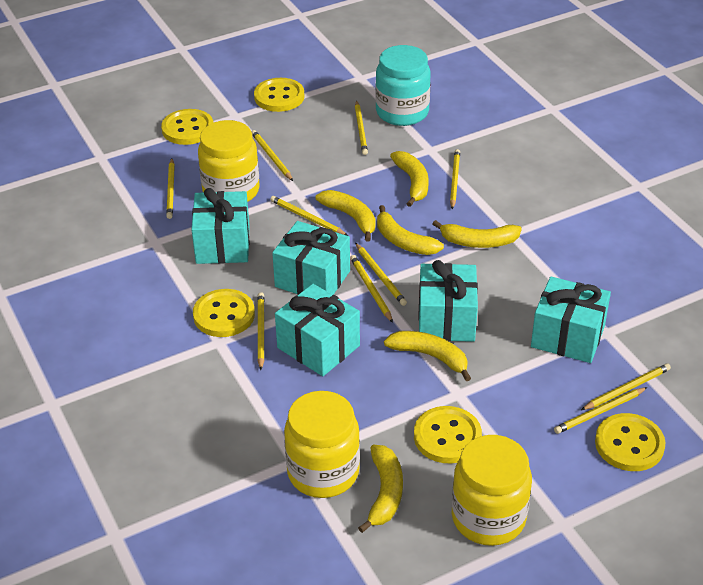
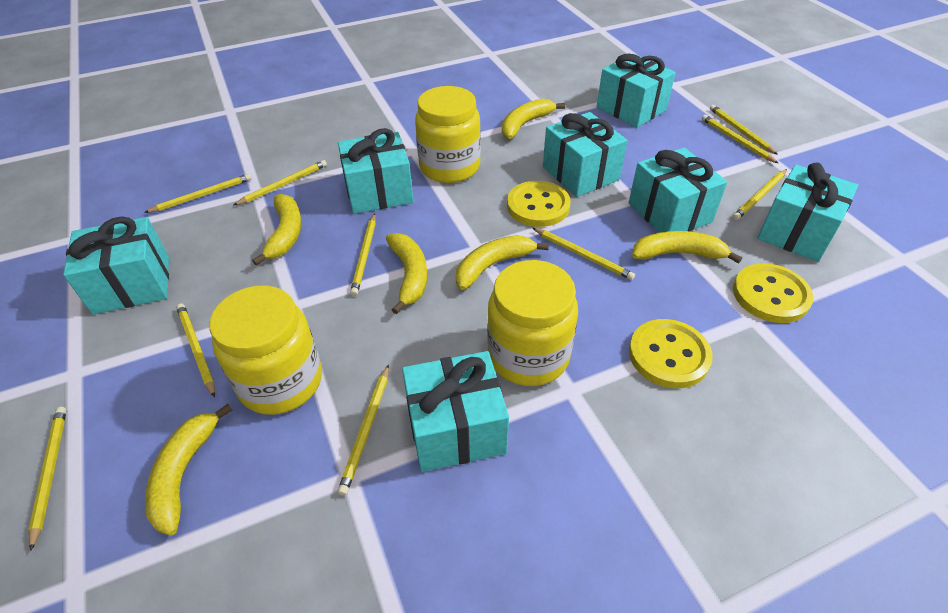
turquoise gift: [191,188,250,264] [272,221,350,295] [275,284,360,376] [418,260,478,342] [531,276,611,363] = 5 -> [63,217,169,315] [338,128,414,214] [402,351,509,472] [543,112,628,197] [597,54,676,128] [629,148,727,232] [758,163,858,262] = 7
turquoise jar: [375,45,431,126] = 1 -> none = 0
yellow button: [161,109,213,145] [193,289,255,337] [254,78,304,112] [414,406,482,463] [595,413,666,471] = 5 -> [507,181,571,227] [629,319,713,388] [733,263,813,323] = 3

